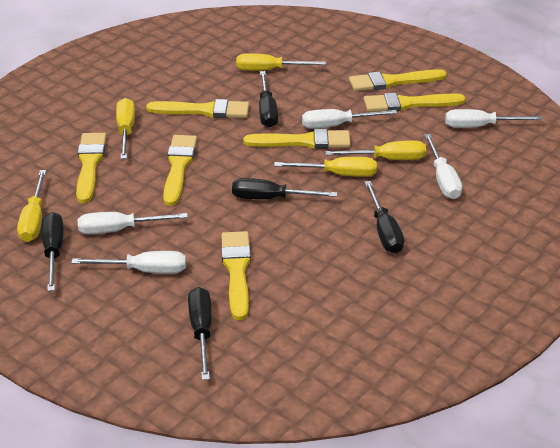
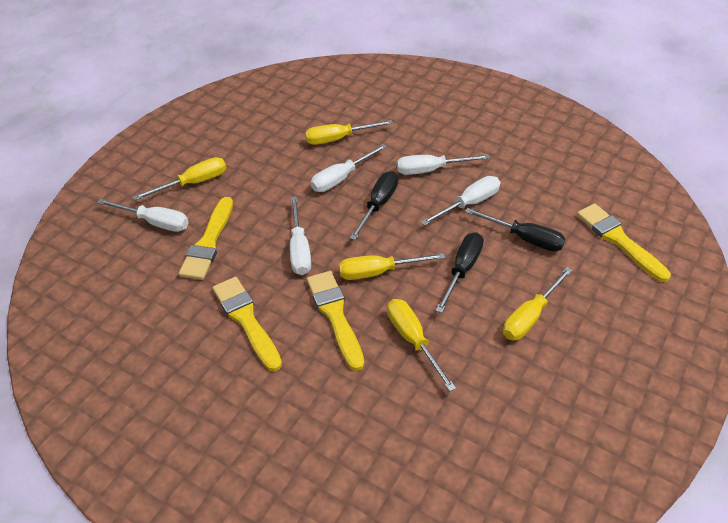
black screwdriver: [42,212,63,291] [188,287,212,380] [232,178,337,199] [259,71,278,127] [364,181,404,253] = 5 -> [350,171,398,240] [435,233,484,313] [465,208,565,252] = 3
yellow brush: [76,133,106,203] [146,99,249,118] [163,135,197,206] [221,231,251,320] [243,129,351,149] [349,69,447,91] [364,93,466,112] = 7 -> [179,197,233,280] [212,277,282,371] [307,271,364,371] [577,203,671,282] = 4

